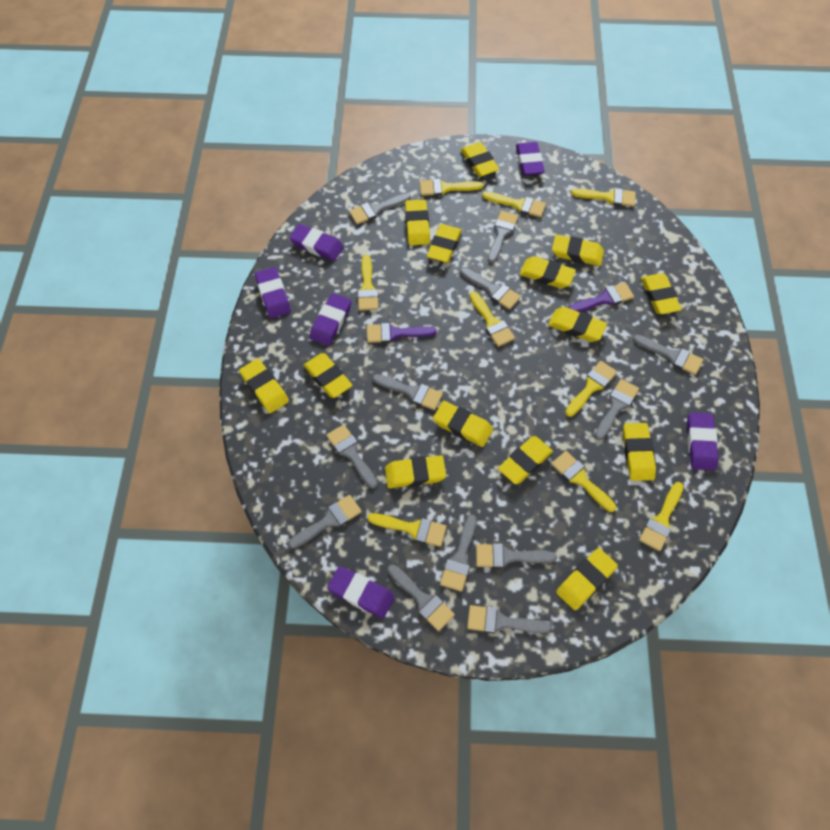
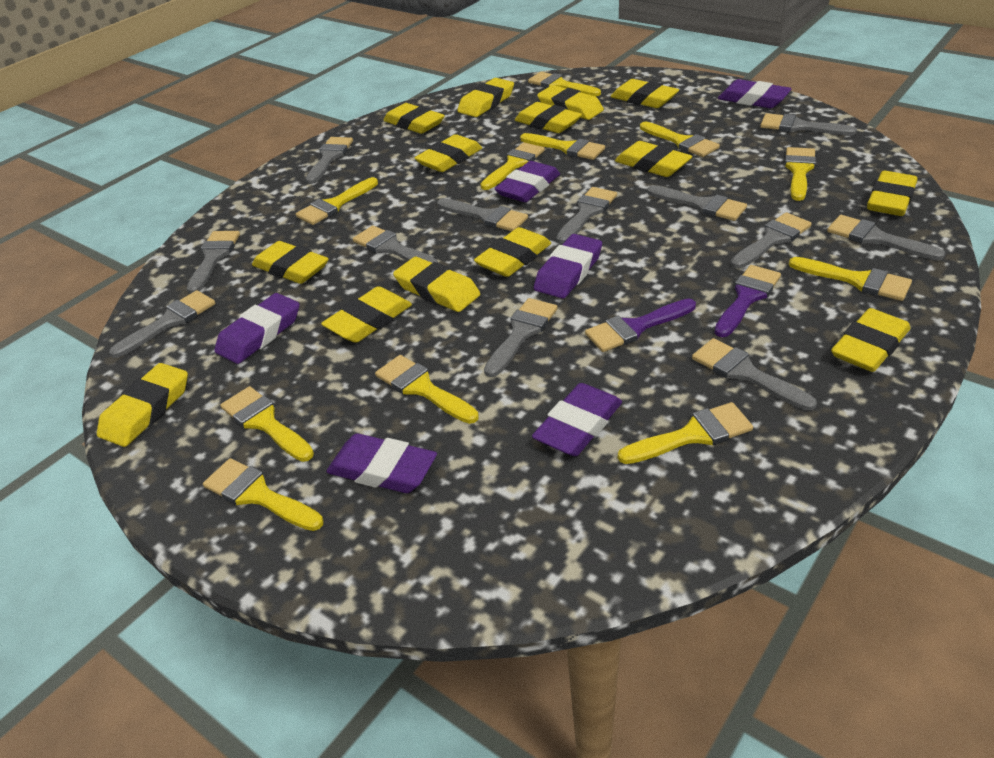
yellow brush: [358,255,379,311] [368,513,447,547] [420,179,483,196] [470,291,515,347] [482,191,546,217] [551,451,616,512] [565,361,617,417] [571,188,636,207] [639,482,684,551] = 9 -> [203,458,323,531] [220,386,314,462] [296,177,378,225] [375,355,479,424] [481,142,545,190] [520,133,605,160] [528,72,601,96] [618,402,753,464] [640,122,720,157] [785,147,816,201] [789,257,912,301] = 11

